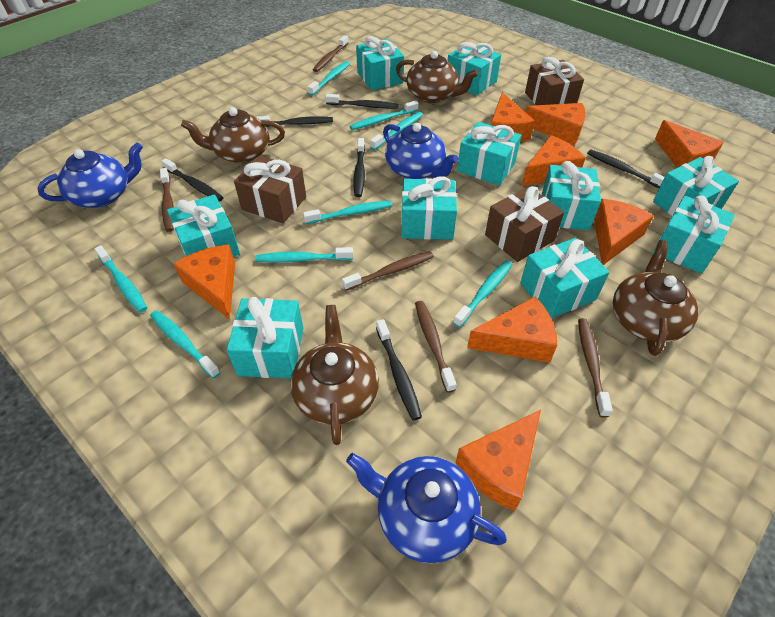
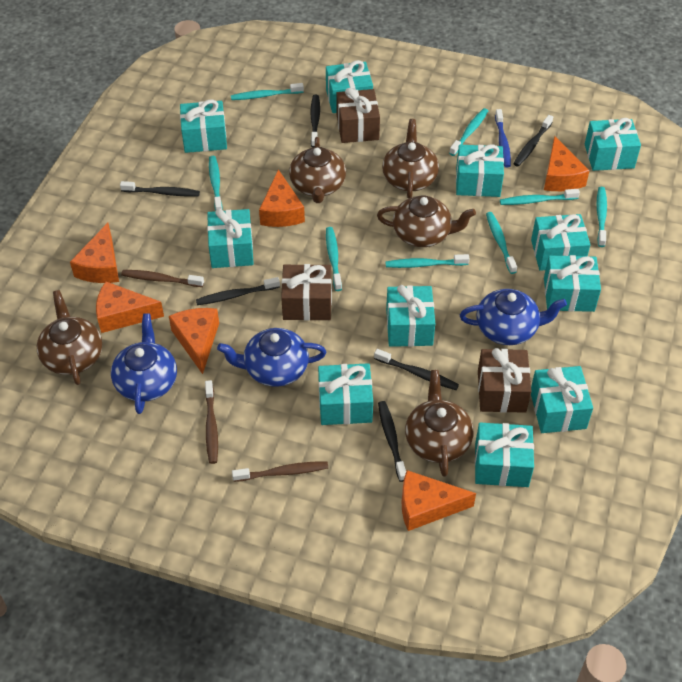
blue toothbrush: none = 0 -> [495,109,511,167] = 1
brown teapot: [181,107,285,163] [290,305,379,445] [396,51,478,103] [613,240,698,356] = 4 -> [37,290,102,385] [289,137,346,203] [377,196,476,247] [382,119,439,199] [405,370,473,477] = 5
brown toothbrush: [160,168,174,232] [313,35,349,72] [342,251,434,291] [415,301,456,393] [578,318,613,417] = 5 -> [121,270,204,287] [205,380,218,464] [232,461,328,482] = 3
orange cheese: [174,245,235,320] [455,410,541,511] [467,296,557,363] [491,92,535,142] [522,135,586,186] [525,103,586,145] [594,199,654,265] [655,120,724,168] = 8 -> [70,223,119,283] [96,282,164,333] [169,308,219,374] [259,169,305,227] [402,470,476,531] [544,136,589,191] = 6
turquoise gift: [167,194,240,257] [227,297,303,378] [356,36,404,90] [401,176,457,240] [448,42,501,95] [457,122,521,186] [520,238,610,319] [542,161,601,230] [653,156,739,216] [653,196,735,274] = 10 -> [180,99,227,153] [207,209,254,268] [318,363,373,425] [326,60,373,113] [386,285,435,347] [456,144,504,197] [475,423,534,487] [531,214,590,271] [531,366,593,433] [544,255,601,312] [585,118,641,171] = 11

